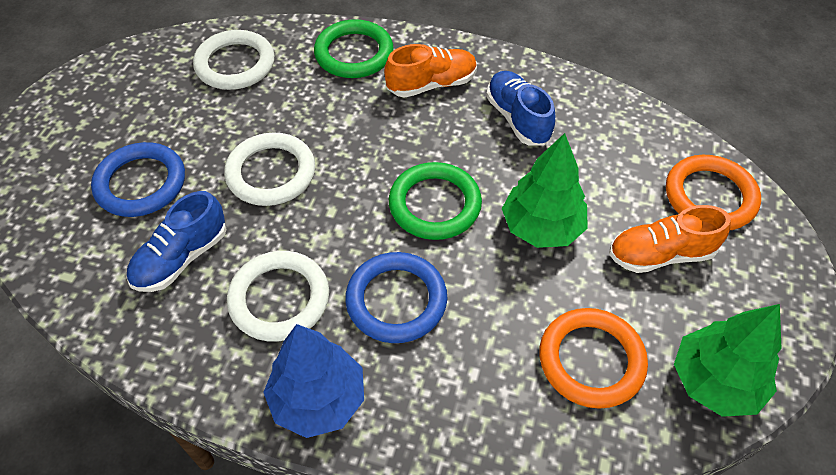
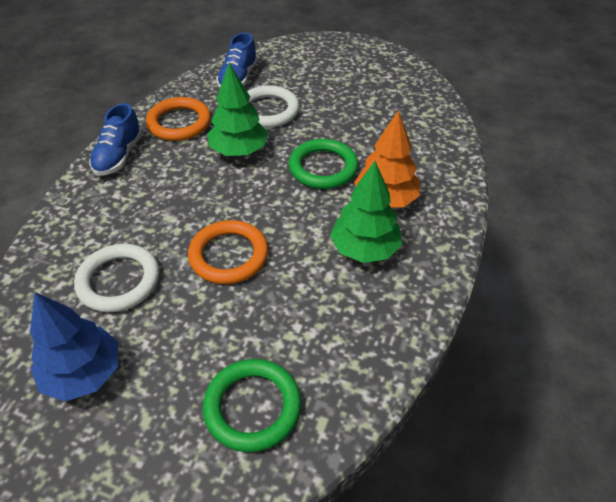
blue ring: [91,142,185,217] [345,252,447,343] = 2 -> none = 0
orange shoe: [384,44,477,98] [609,205,731,273] = 2 -> none = 0
orange tree: none = 0 -> [354,110,420,208] = 1
white ring: [193,30,274,90] [224,132,315,206] [227,251,329,342] = 3 -> [74,244,159,312] [247,85,299,128] = 2

